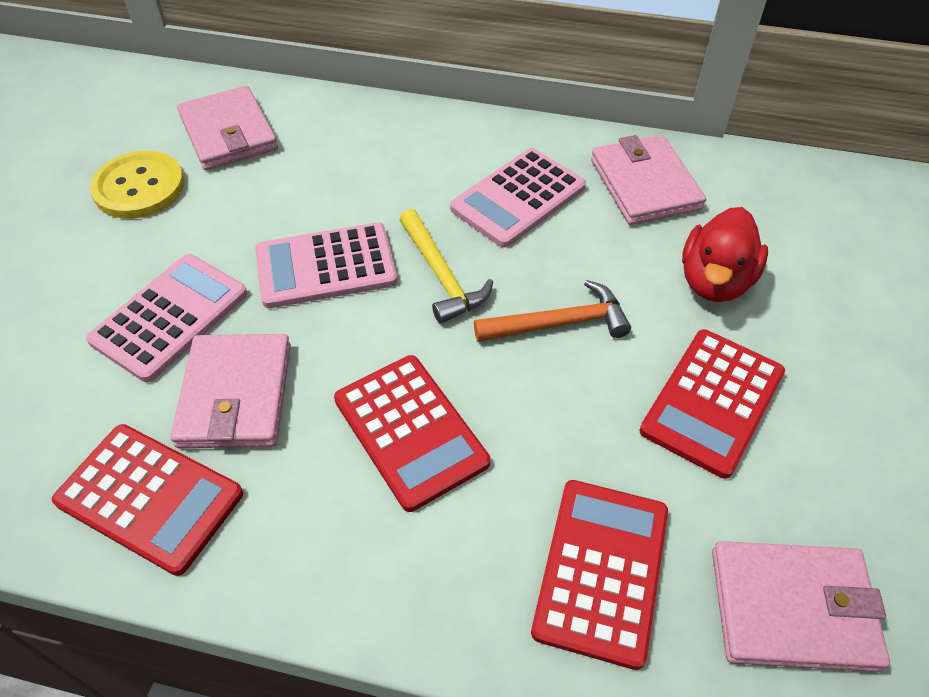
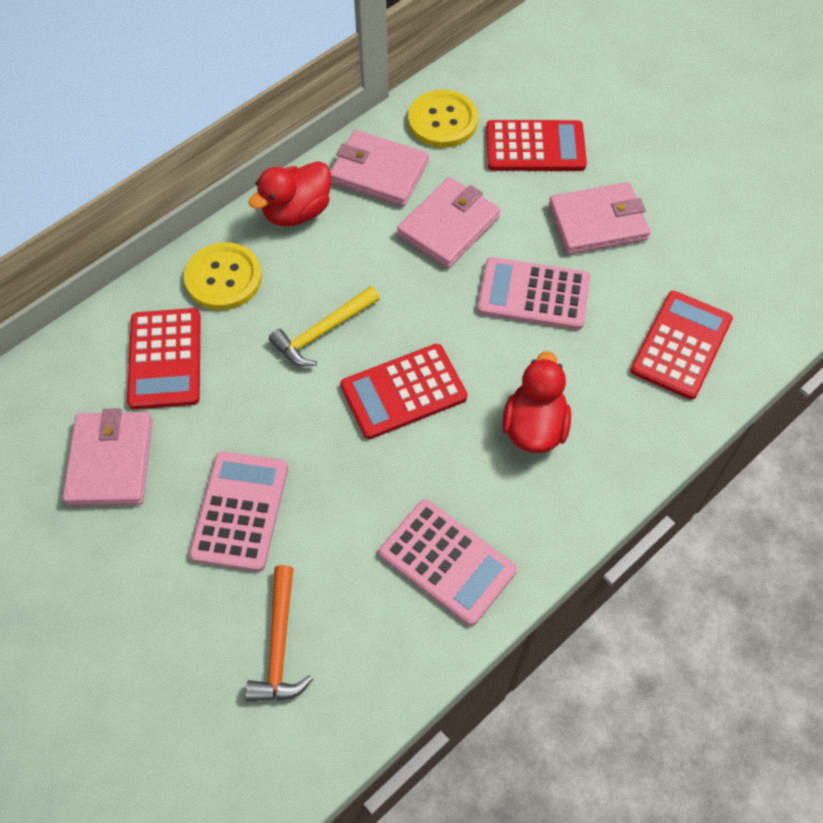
red duck: [682,207,768,302] = 1 -> [248,161,331,226] [502,351,571,453] = 2
yellow button: [90,151,184,219] = 1 -> [184,242,262,310] [408,90,478,148] = 2

